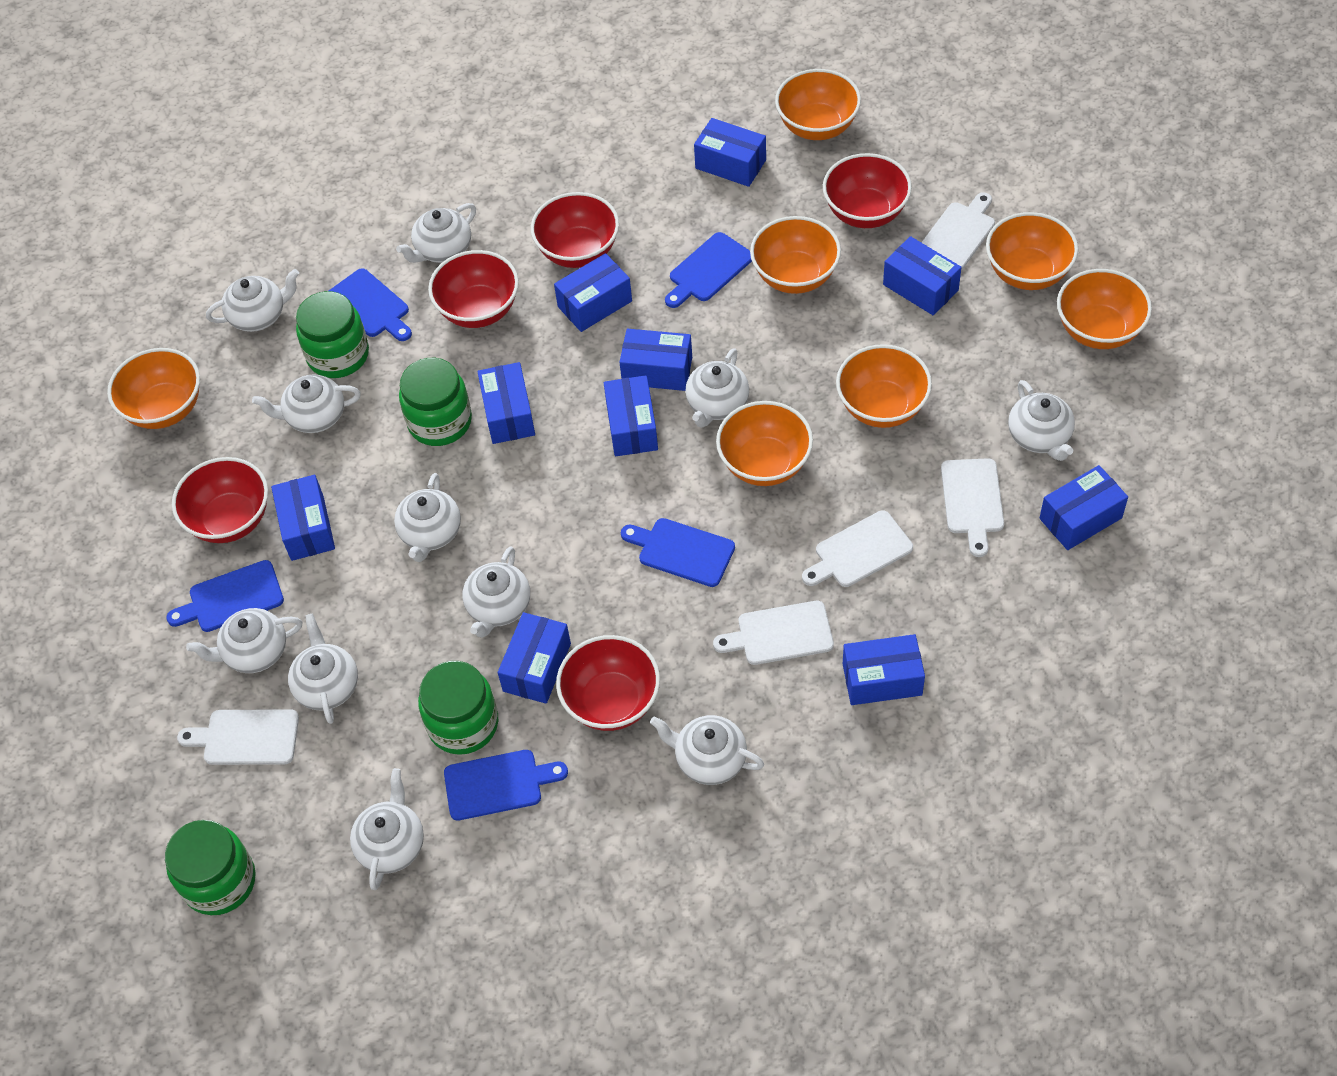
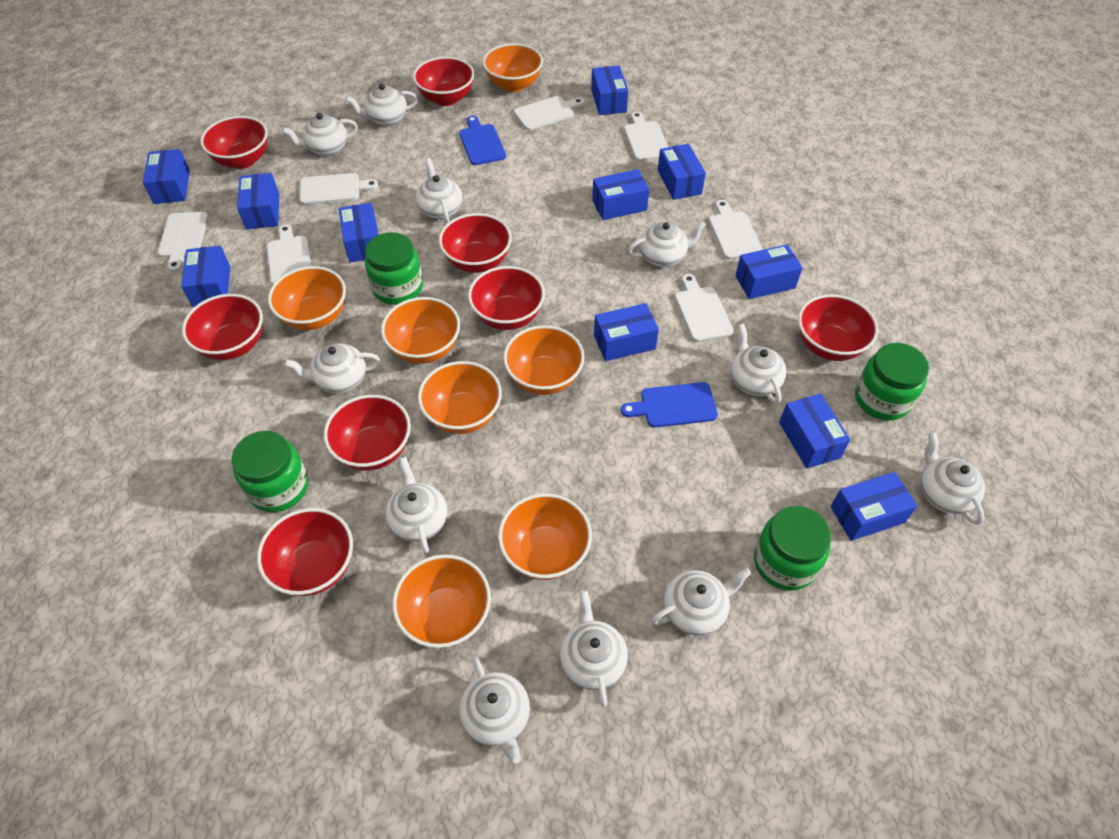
blue box: [271,475,335,561] [477,362,535,444] [498,612,571,704] [554,253,632,332] [604,375,658,456] [619,329,692,391] [694,118,766,187] [843,634,925,705] [883,236,961,315] [1039,465,1128,550] = 10 -> [143,149,190,204] [181,246,230,307] [237,173,279,229] [339,203,379,262] [591,66,628,115] [592,169,649,220] [594,303,659,361] [658,144,706,200] [735,244,802,299] [779,394,850,469] [830,472,917,541] = 11
blue cutting board: [166,560,284,632] [329,268,412,341] [444,750,568,821] [621,518,735,587] [665,232,752,308] = 5 -> [459,116,506,165] [621,382,718,428] = 2
red bowl: [172,457,268,543] [428,250,519,328] [531,192,619,268] [556,635,660,731] [823,153,912,228] = 5 -> [182,294,263,360] [200,116,268,169] [257,508,353,596] [324,395,411,471] [413,57,474,106] [439,213,512,273] [468,266,545,330] [798,294,878,361] = 8
white cutting board: [177,709,299,765] [713,601,834,665] [802,510,913,587] [921,192,995,270] [941,458,1004,557] = 5 -> [158,212,208,272] [267,225,312,285] [300,173,379,205] [514,96,584,130] [624,112,668,161] [675,274,734,342] [709,200,763,259] = 7

